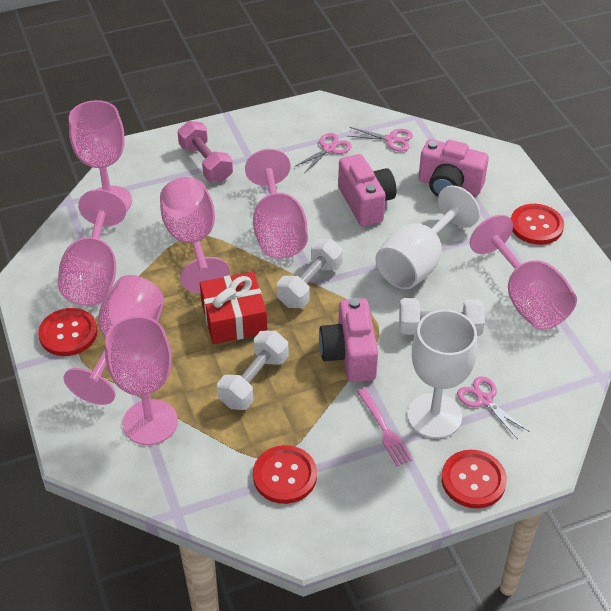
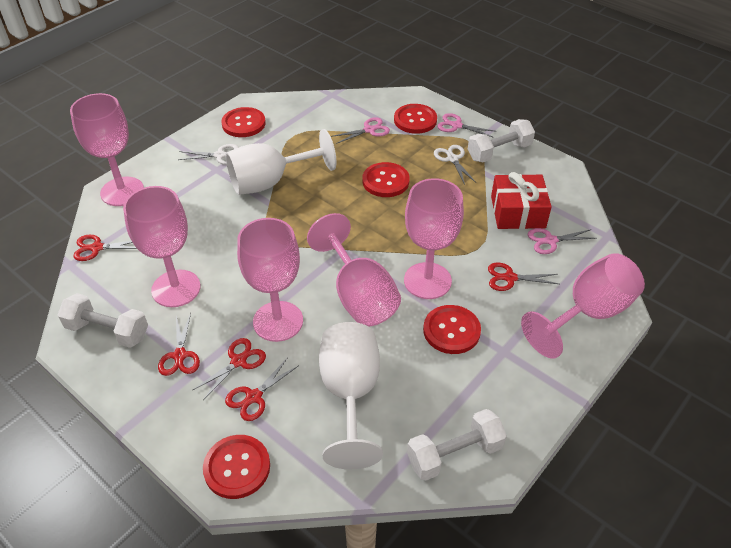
pink camera: [319,298,378,382] [338,154,397,227] [419,139,489,197] = 3 -> none = 0
pink dumbbell: [177,121,233,182] = 1 -> none = 0
pink fork: [357,388,413,466] = 1 -> none = 0
pink goblet: [58,189,126,306] [64,275,164,405] [69,100,132,212] [105,316,178,445] [160,177,230,293] [245,149,308,259] [470,215,577,330] = 7 -> [70,93,144,206] [123,186,201,307] [237,218,303,342] [307,213,401,326] [404,178,464,299] [521,253,645,359] = 6
red button: [38,308,98,356] [253,445,317,504] [441,450,507,508] [511,204,564,245] = 4 -> [203,435,270,499] [221,107,266,137] [362,162,410,197] [394,104,437,134] [423,305,481,354] = 5
red scissors: none = 0 -> [73,235,137,261] [158,313,200,376] [193,338,266,400] [225,359,298,421] [488,263,559,291] = 5
white scissors: none = 0 -> [178,144,239,165] [434,145,476,185] = 2

